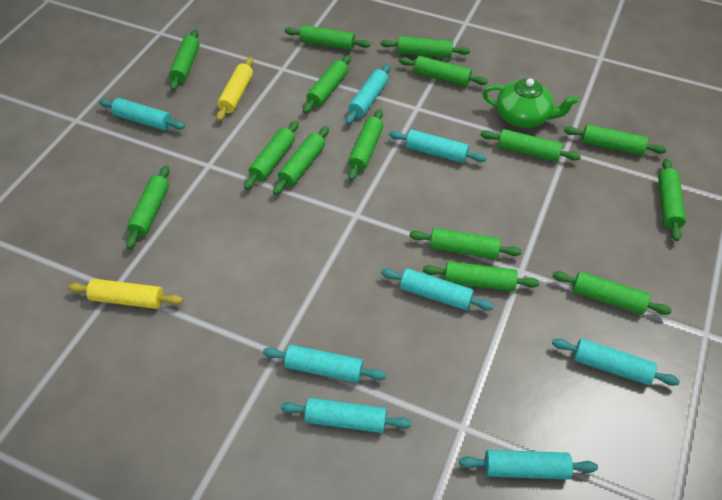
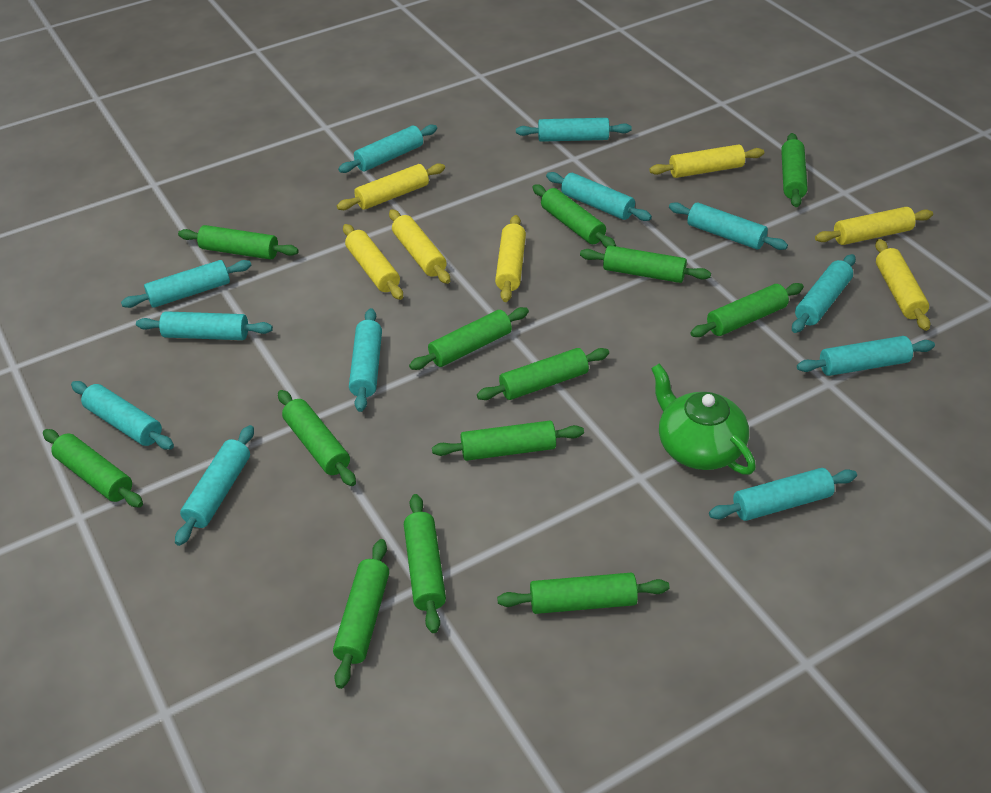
green rolling pin: [126,165,170,249] [169,29,200,90] [244,121,299,190] [273,126,329,195] [285,25,370,50] [303,55,351,113] [348,109,383,181] [381,36,470,58] [399,56,488,86] [409,228,522,259] [423,261,539,291] [480,129,581,162] [553,271,672,315] [564,125,667,155] [658,158,686,241] = 15 -> [43,429,143,507] [178,225,299,260] [278,390,356,486] [333,539,389,689] [404,494,446,633] [409,307,529,370] [432,421,584,461] [477,348,609,400] [497,573,669,614] [532,184,616,248] [580,245,711,283] [690,283,804,337] [781,133,808,207] = 13
turquoise rolling pin: [99,98,185,130] [263,345,386,383] [281,398,411,433] [346,64,390,124] [381,268,494,310] [389,130,487,163] [459,450,598,480] [552,338,680,386] = 8 -> [71,381,174,450] [121,260,252,308] [136,311,273,340] [175,425,254,546] [338,125,437,173] [349,308,382,412] [516,118,632,142] [546,172,652,221] [669,202,788,250] [709,468,857,521] [792,254,856,333] [797,336,935,376] = 12
yellow rolling pin: [68,279,183,309] [216,57,253,121] = 2 -> [337,163,445,210] [343,224,403,300] [389,209,450,284] [495,215,526,302] [649,144,764,178] [815,207,933,245] [875,239,930,331] = 7

